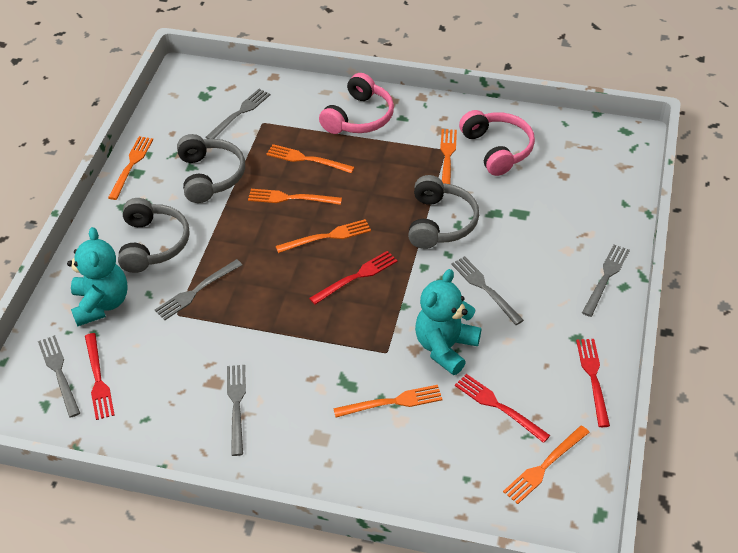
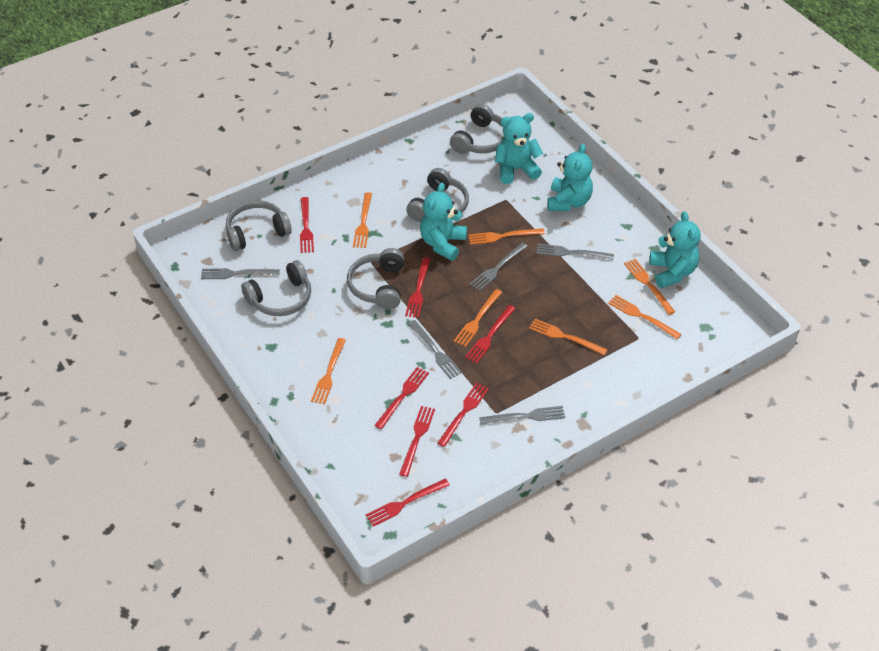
grey fork: [38,335,80,418] [155,259,242,320] [206,89,270,139] [227,365,246,456] [451,256,524,325] [582,245,630,317] = 6 -> [201,268,280,279] [408,320,462,379] [470,243,528,291] [479,406,565,425] [536,244,614,260] = 5
grey headphones: [118,198,190,273] [177,134,245,203] [408,175,479,249] = 3 -> [226,200,292,251] [241,260,311,316] [347,248,404,309] [406,168,469,222] [450,104,505,154] = 5
pink headphones: [319,73,394,134] [459,110,535,176] = 2 -> none = 0
red fork: [85,333,115,420] [309,251,398,304] [455,374,550,443] [576,339,610,427] = 4 -> [300,197,314,253] [366,479,450,527] [374,367,429,429] [399,406,435,477] [405,257,430,318] [437,383,489,447] [465,305,516,363] = 7
turquoise teddy bear: [67,227,128,326] [415,269,481,375] = 2 -> [420,183,467,261] [495,113,543,184] [547,144,593,211] [649,211,701,288] = 4

